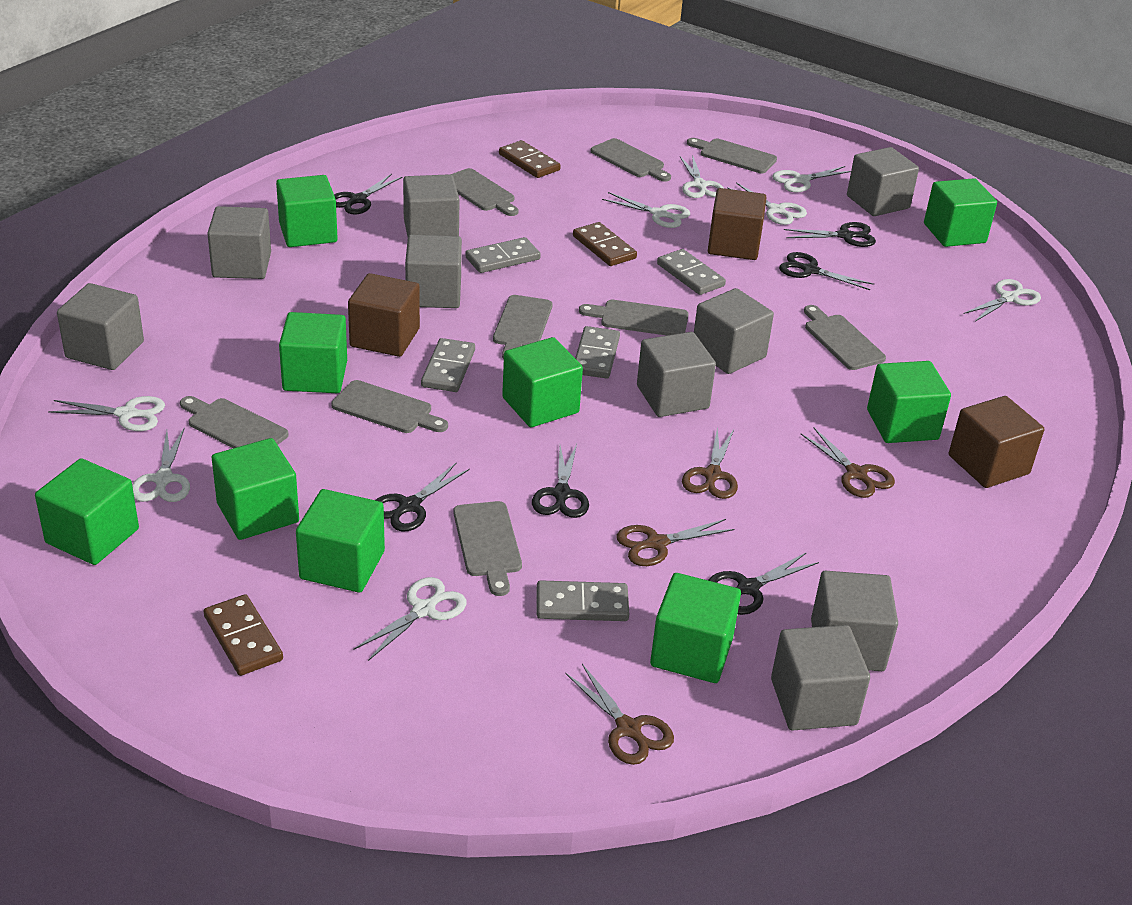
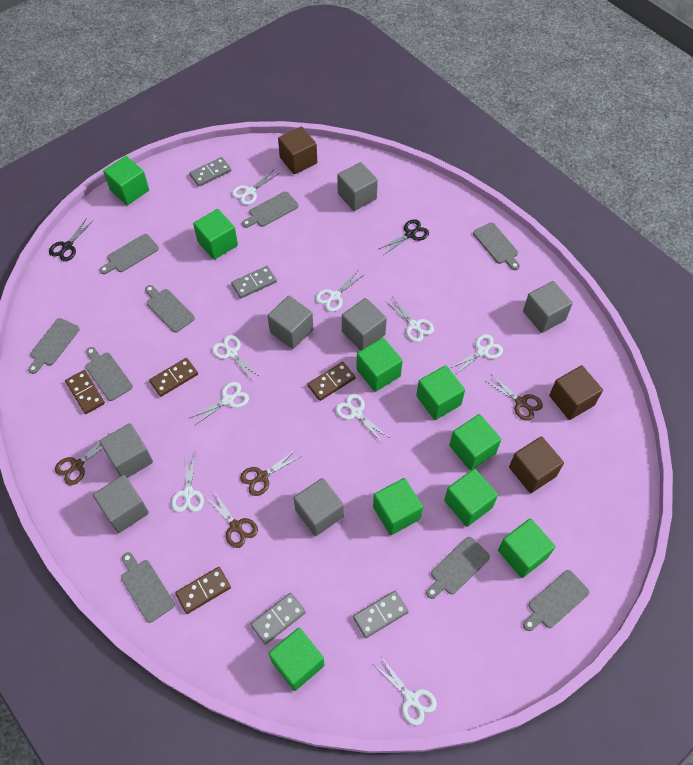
black scissors: [334,174,403,215] [376,463,470,532] [532,444,589,518] [708,552,819,615] [779,252,874,290] [784,222,876,247] = 6 -> [49,219,93,261] [379,219,429,255] = 2
brown domino: [204,594,283,676] [499,140,561,178] [573,222,637,266] = 3 -> [65,370,105,414] [149,358,198,397] [175,567,231,614] [307,362,355,401] = 4
grey cube: [57,283,144,370] [207,206,271,279] [403,174,460,237] [405,235,462,308] [637,332,716,417] [694,288,774,374] [771,625,870,731] [811,571,898,671] [847,147,919,216] = 9 -> [93,475,149,533] [99,423,153,478] [268,296,313,349] [294,478,344,536] [337,162,378,211] [342,298,387,351] [523,281,573,333] = 7
grey domino: [421,338,475,392] [465,237,541,273] [537,580,629,621] [575,326,620,379] [657,249,726,295] = 5 -> [189,157,231,187] [231,266,277,299] [250,593,306,645] [353,591,409,638] = 4
white scissors: [48,396,165,431] [132,427,190,502] [353,577,466,661] [602,192,690,228] [680,155,724,198] [727,182,807,225] [772,166,851,192] [963,279,1041,322] = 8 -> [171,452,204,512] [190,382,249,425] [212,335,260,382] [232,170,279,205] [315,272,365,312] [336,394,388,444] [374,658,437,726] [385,296,434,342] [450,334,503,376] = 9

